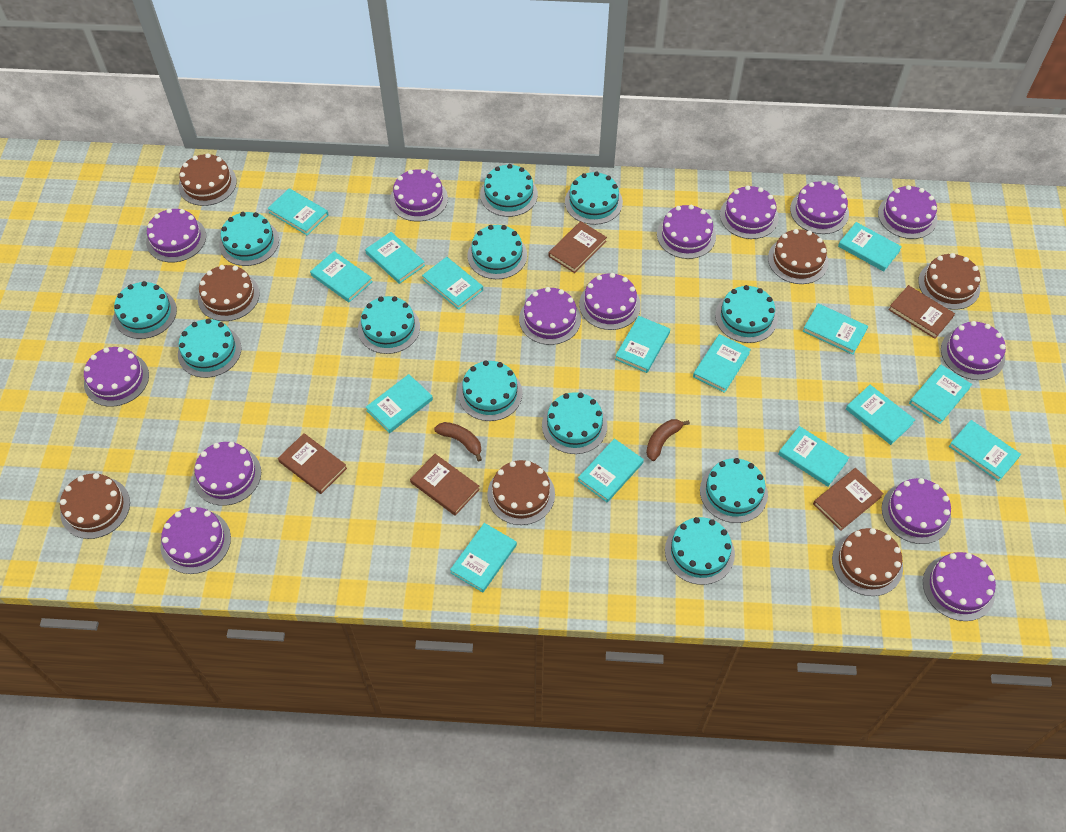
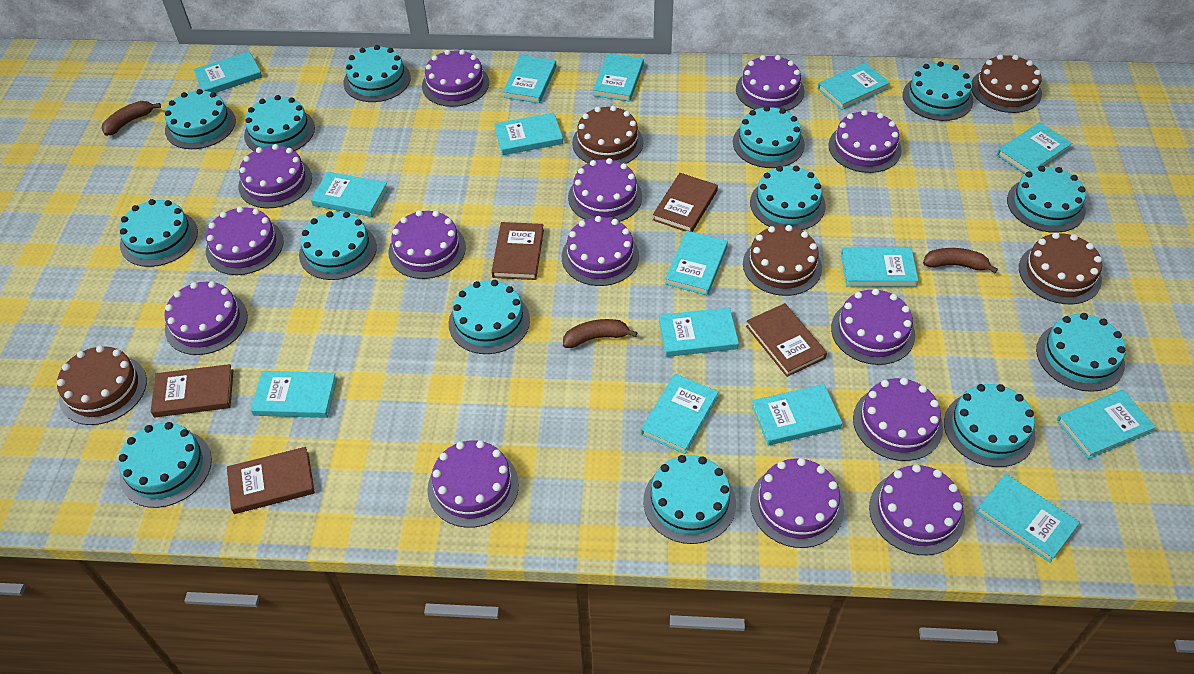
brown banana: [434,422,482,462] [646,419,690,461] = 2 -> [101,101,161,136] [563,319,638,348] [923,248,998,273] = 3
brown cake: [60,473,130,539] [179,153,237,206] [198,265,260,321] [487,460,555,525] [768,229,828,284] [832,528,903,596] [918,253,981,310] = 7 -> [57,346,147,425] [572,106,643,164] [743,225,822,296] [971,54,1042,113] [1019,232,1102,304] = 5
turquoise cake: [114,281,177,339] [178,318,242,378] [219,212,279,266] [358,296,420,354] [458,360,523,421] [467,225,527,279] [480,164,538,217] [542,392,607,454] [565,171,623,225] [665,517,735,585] [700,458,768,523] [715,285,777,343] = 12 -> [118,422,212,508] [119,199,198,267] [165,89,236,149] [244,95,315,151] [299,211,377,280] [343,45,411,102] [449,280,530,354] [643,455,736,544] [733,106,805,168] [750,166,826,230] [903,61,973,121] [944,384,1036,467] [1007,166,1086,233] [1036,313,1126,392] = 14

